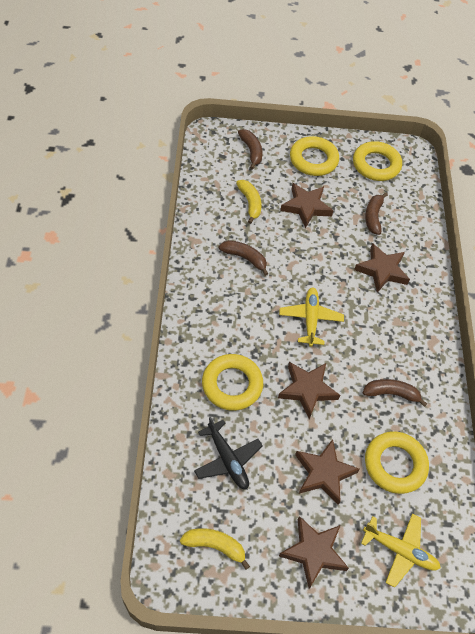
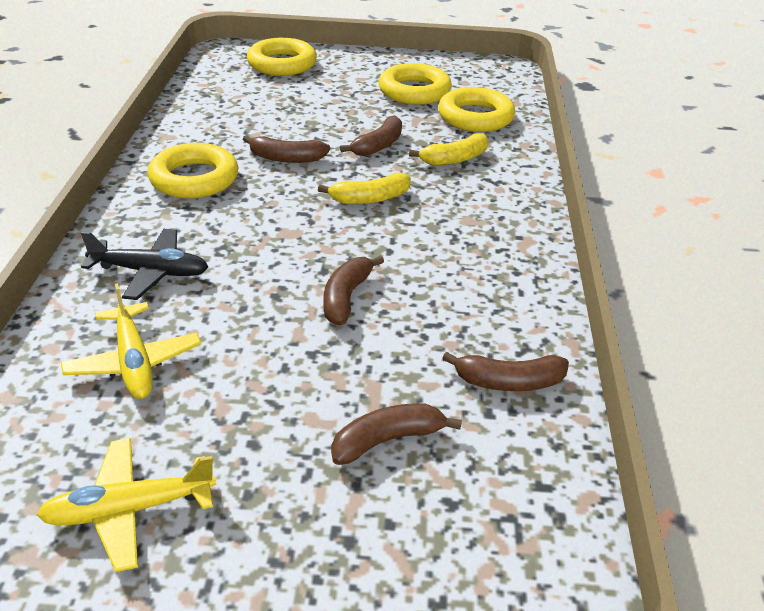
brown banana: [218,240,268,276] [238,129,263,170] [363,379,427,407] [365,193,388,235] = 4 -> [243,135,330,163] [324,255,384,325] [331,403,462,465] [340,115,402,156] [442,352,569,391] = 5
brown star: [278,362,340,419] [279,516,349,589] [280,183,334,228] [295,439,360,505] [354,243,410,293] = 5 -> none = 0

